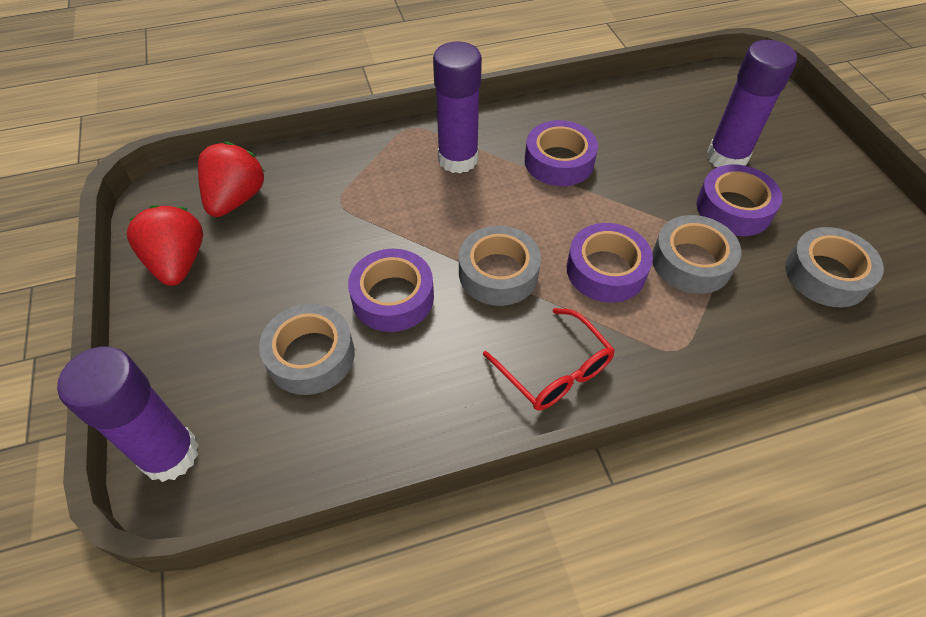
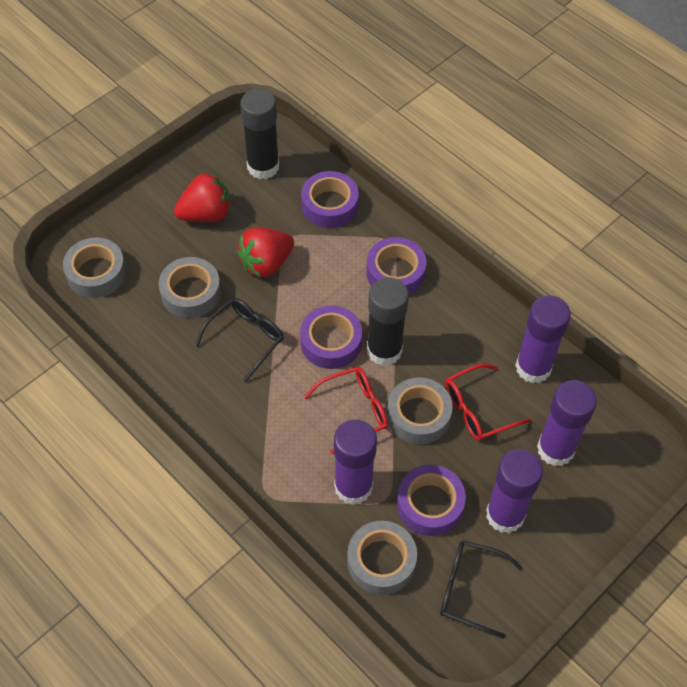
black glasses: none = 0 -> [195,298,284,383] [440,541,522,638] = 2
black glue stick: none = 0 -> [240,89,279,179] [367,277,409,366] = 2
purple glue stick: [57,347,199,482] [433,41,482,173] [707,40,797,167] = 3 -> [334,419,377,505] [486,449,543,533] [515,295,571,383] [537,380,597,466] = 4
red glasses: [483,308,615,411] = 1 -> [304,367,388,454] [445,364,531,441] = 2

